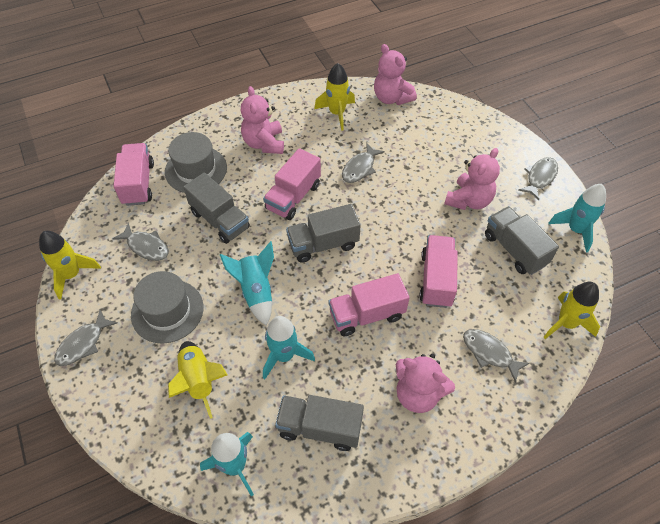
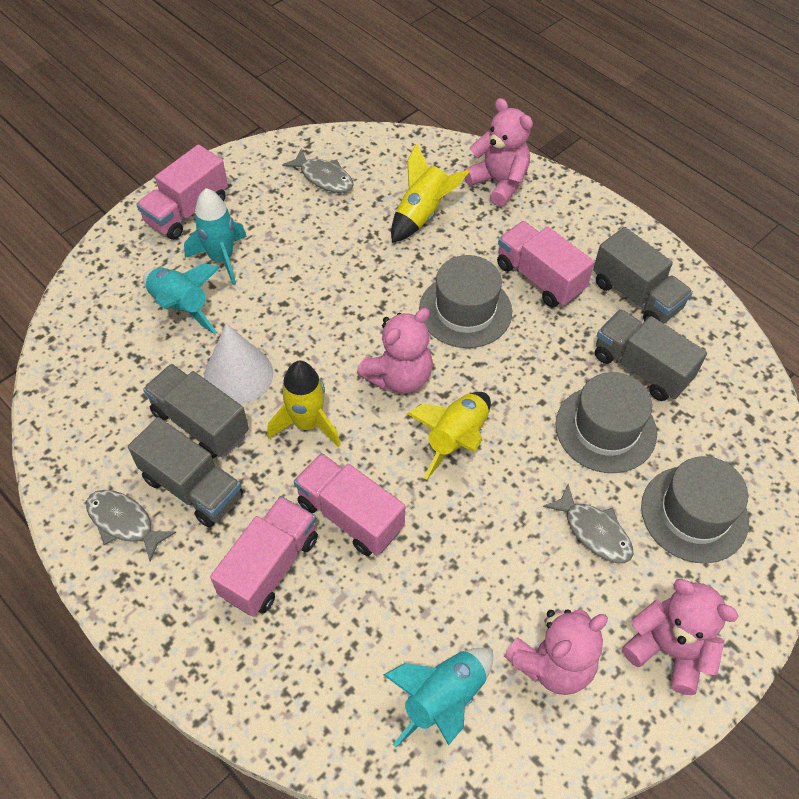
grey fish: [54,310,117,366] [112,223,169,261] [342,143,385,183] [463,329,530,383] [518,157,558,200] = 5 -> [86,490,176,561] [282,149,354,193] [543,484,634,563] = 3
grey hat: [131,271,203,344] [165,132,227,193] = 2 -> [419,255,512,348] [556,372,657,473] [641,456,749,563] = 3
turquoise rocket: [200,432,254,497] [220,241,274,326] [263,316,315,379] [548,184,606,252] = 4 -> [143,263,220,334] [184,188,247,285] [384,648,493,747] = 3
white cone: none = 0 -> [204,323,273,404] = 1
yellow rocket: [39,231,101,300] [168,341,227,419] [314,63,355,131] [544,282,600,339] = 4 -> [267,361,341,447] [391,143,470,243] [407,392,491,480] = 3

